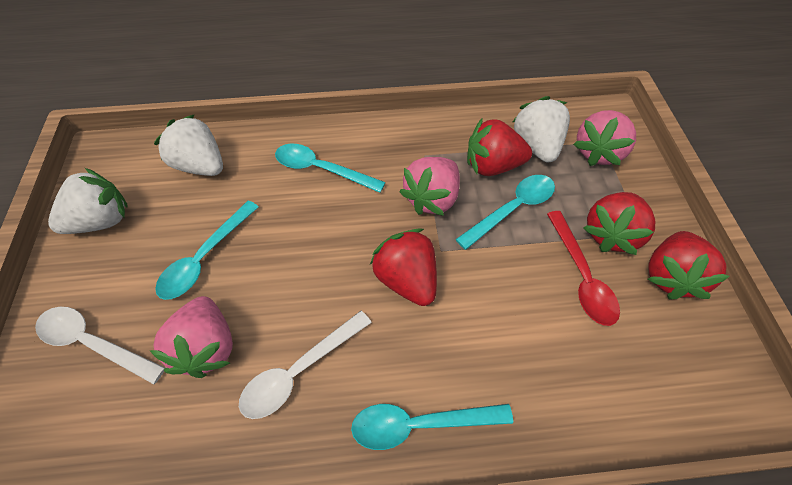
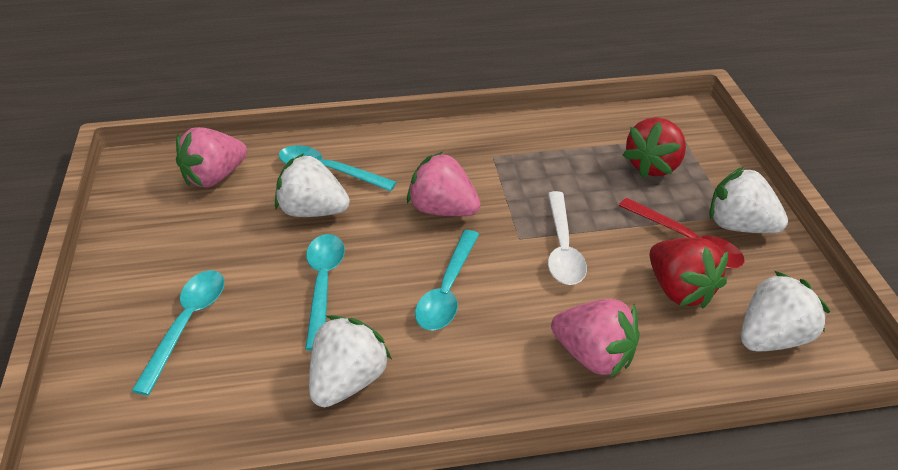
red strawberry: [370,228,437,306] [467,119,532,176] [583,192,655,255] [648,231,730,300] = 4 -> [623,117,686,178] [649,238,728,308] = 2
white spoon: [35,307,165,384] [239,311,372,419] = 2 -> [548,191,587,285] = 1
white strawberry: [48,168,128,234] [154,114,223,176] [513,96,570,163] = 3 -> [275,153,350,217] [309,315,392,407] [710,167,788,233] [741,271,830,351] = 4

